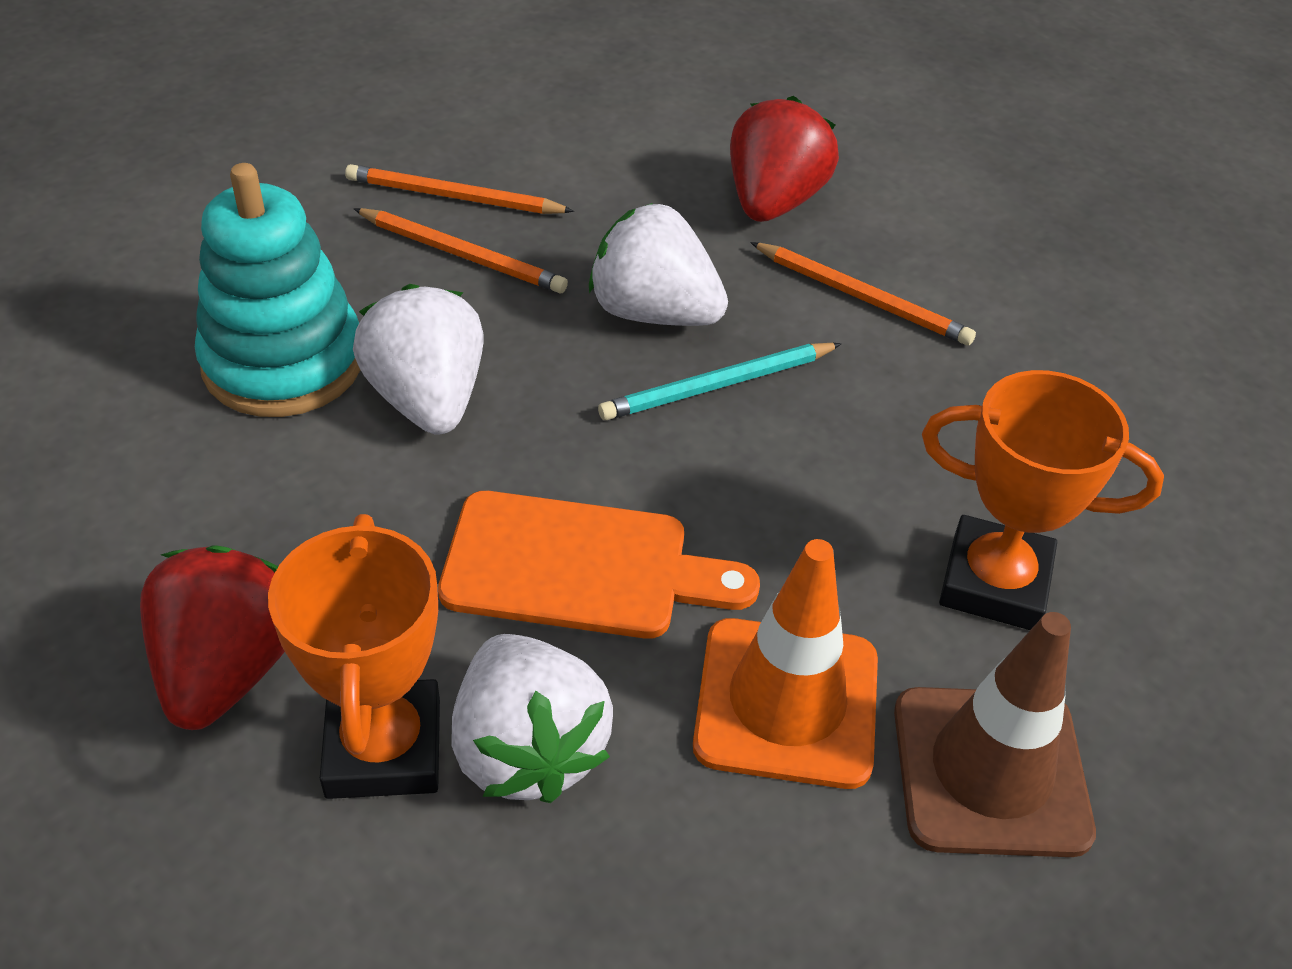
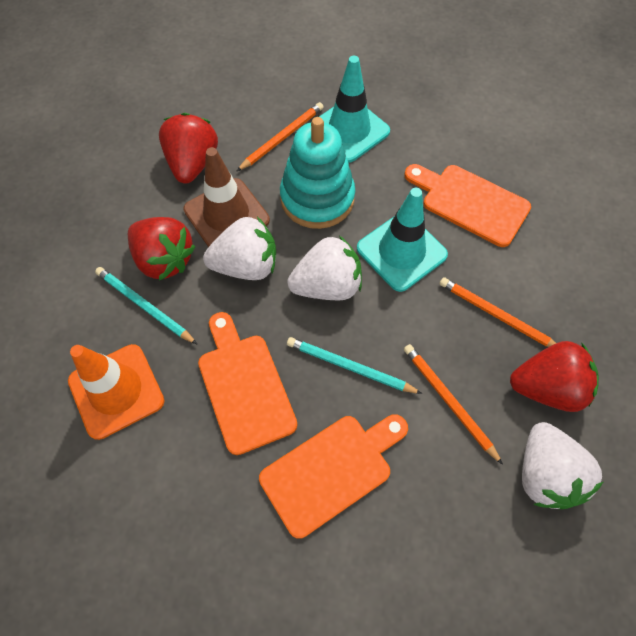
orange cutting board: [438,491,760,639] = 1 -> [198,312,297,455] [259,414,408,539] [404,164,531,247] = 3
orange trophy: [268,514,440,799] [922,370,1164,630] = 2 -> none = 0
red strawberry: [140,545,285,730] [730,96,839,222] = 2 -> [128,217,196,280] [159,113,218,184] [510,341,599,412] = 3
turquoise pencil: [598,343,842,420] = 1 -> [95,267,197,344] [287,337,422,394] = 2
turquoise traffic cone: none = 0 -> [319,56,390,163] [357,188,448,292] = 2

